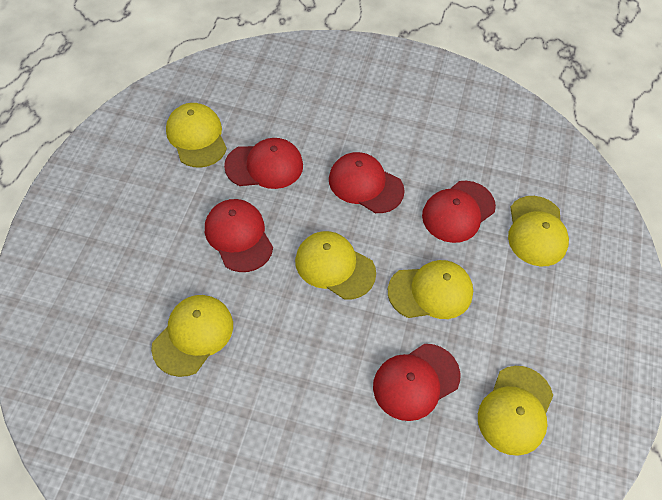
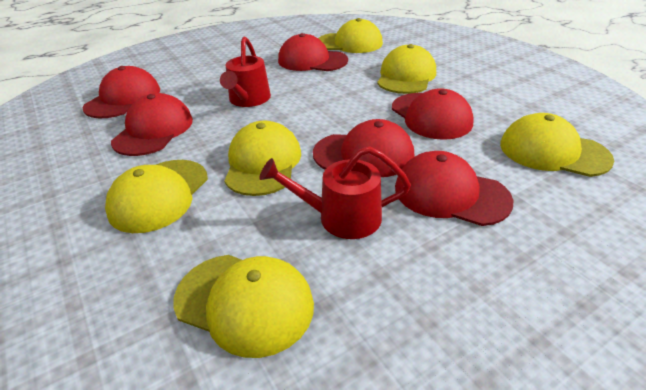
red cap: [205,199,273,272] [224,138,303,189] [329,152,405,213] [373,344,460,421] [422,181,496,243] = 5 -> [83,66,160,118] [111,93,193,156] [278,33,348,71] [313,119,414,177] [392,88,474,140] [395,151,513,226] = 6
red watering can: none = 0 -> [220,36,271,107] [259,146,411,239] = 2

